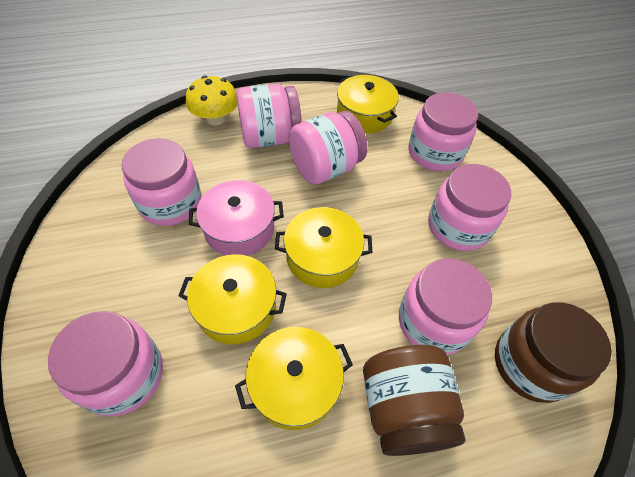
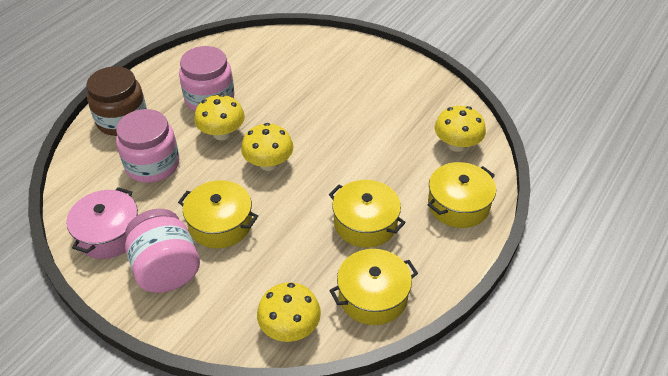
brown jar: [363,345,466,456] [495,302,612,403] = 2 -> [86,66,147,136] = 1
pink jar: [48,311,163,417] [122,138,201,226] [236,84,302,148] [289,111,367,185] [399,258,492,355] [408,92,478,171] [428,164,511,251] = 7 -> [116,109,179,183] [125,209,200,293] [179,46,234,111] = 3
yellow mushroom: [186,75,238,126] = 1 -> [194,94,245,140] [241,123,294,171] [257,282,321,342] [435,106,486,152] = 4

